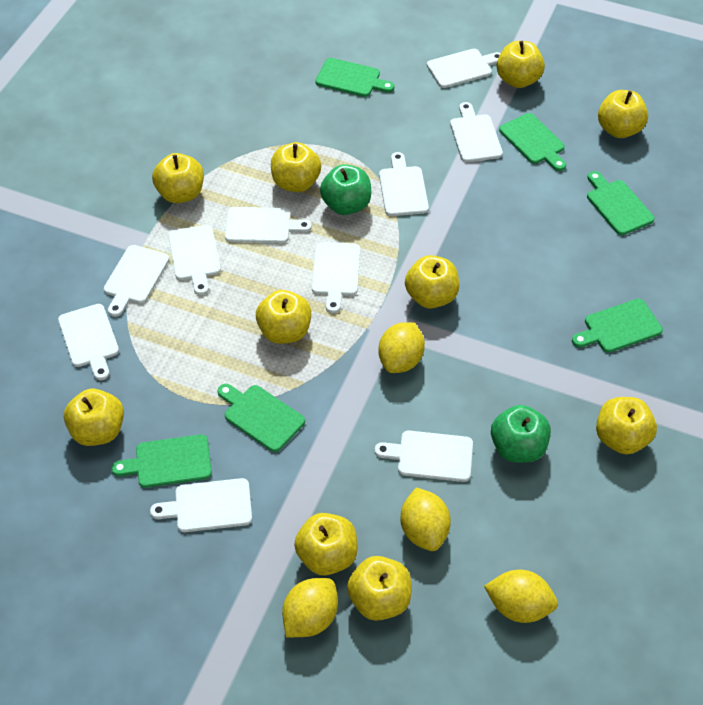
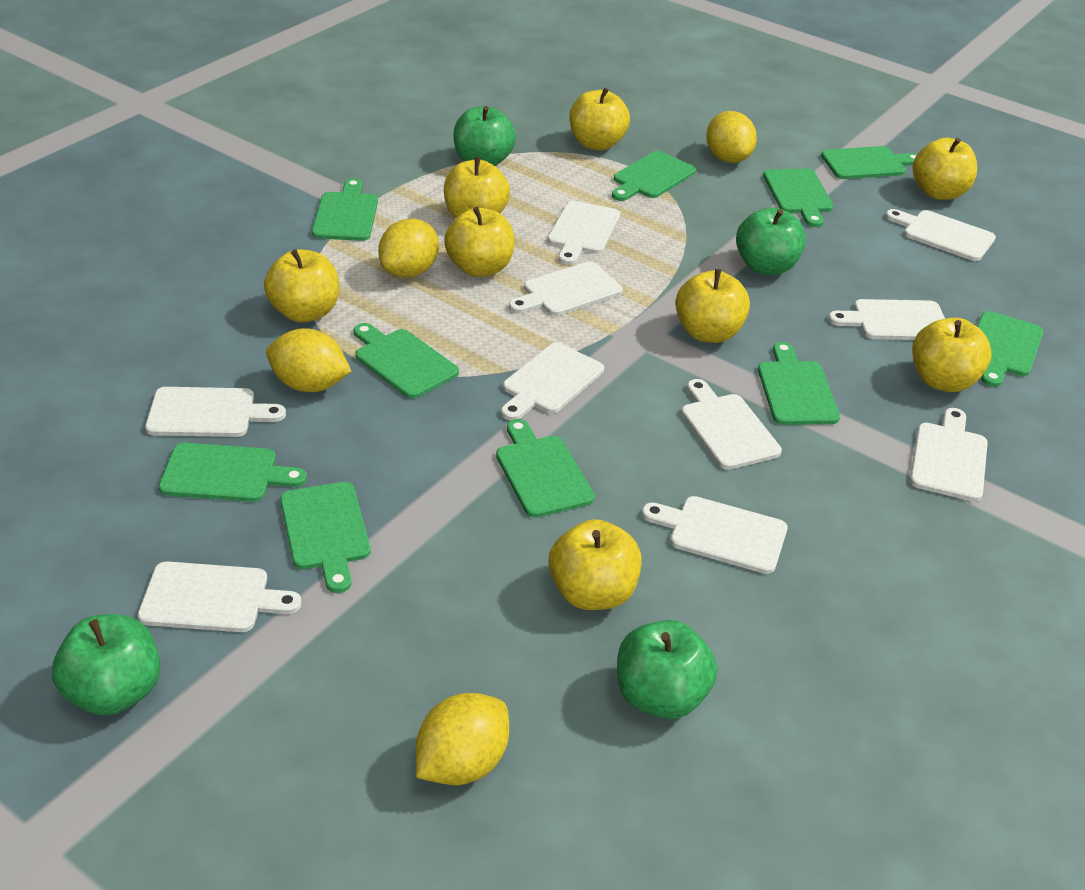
green apple: [320,164,371,215] [491,405,551,463] = 2 -> [52,614,161,716] [454,106,516,166] [617,620,717,719] [736,207,806,275] = 4
green cutting board: [111,434,212,488] [218,384,305,452] [315,58,395,97] [499,113,566,171] [572,299,663,353] [587,171,655,235] = 6 -> [159,443,307,502] [280,482,371,593] [312,178,378,241] [354,323,459,399] [496,419,595,518] [612,151,696,201] [758,342,840,425] [763,168,834,227] [821,146,917,179] [977,311,1044,387] = 10
yellow apple: [64,389,124,446] [152,153,204,203] [256,290,311,344] [271,142,321,192] [294,513,358,576] [347,556,411,621] [405,255,459,309] [497,41,545,88] [596,397,657,454] [598,90,648,138] = 10 -> [264,249,339,322] [444,157,510,218] [444,207,514,277] [549,519,642,610] [570,88,630,151] [675,269,750,343] [912,317,992,392] [913,138,977,200] = 8

